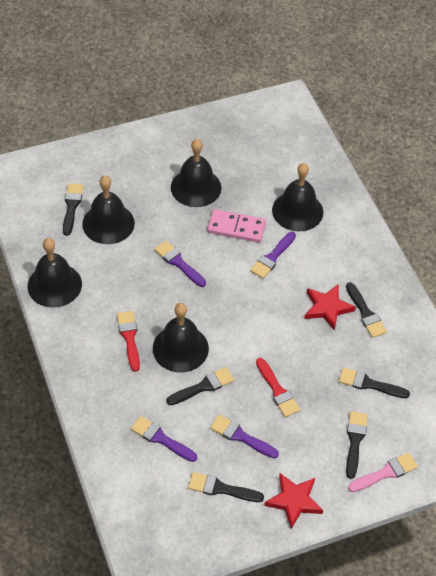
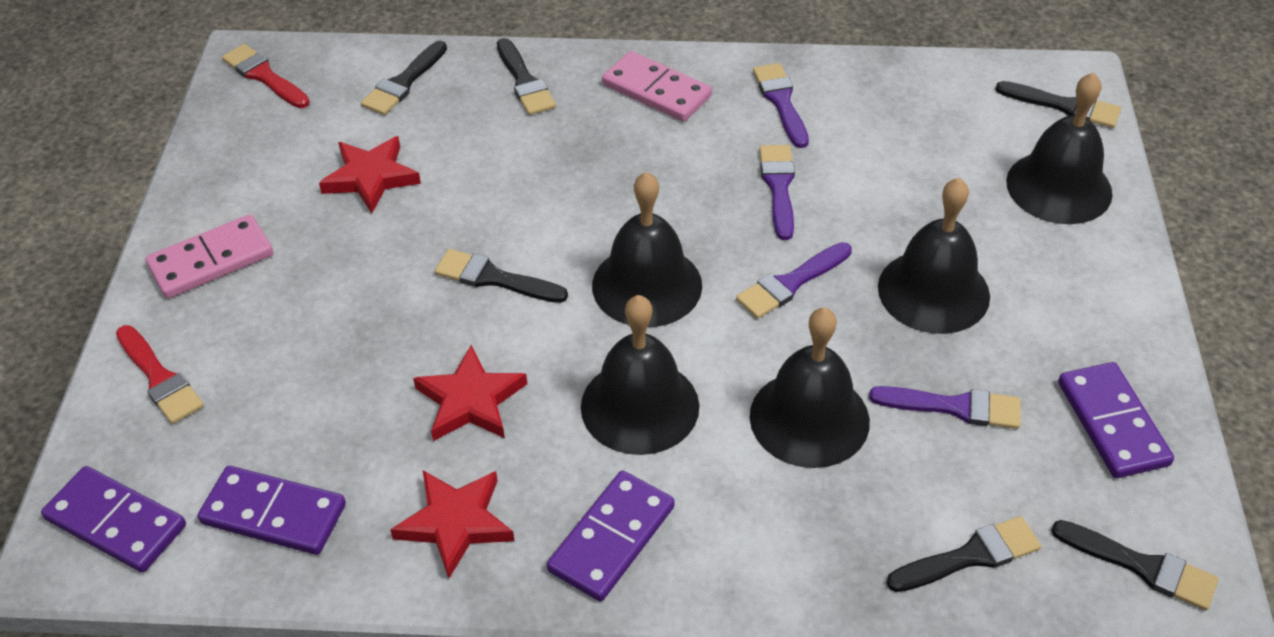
pink brush: [348,453,418,492] = 1 -> none = 0
pink domino: [207,209,266,243] = 1 -> [146,215,273,299] [602,51,712,122] = 2
purple domino: none = 0 -> [41,466,186,573] [198,466,346,555] [547,471,675,602] [1058,362,1174,478] = 4
red star: [264,473,323,529] [304,284,356,331] = 2 -> [319,136,421,213] [390,470,514,579] [413,345,527,441] = 3

